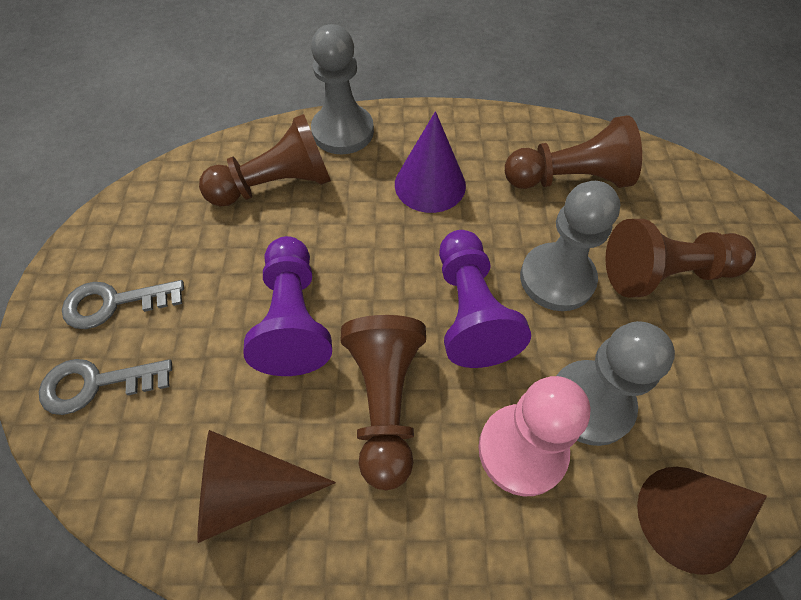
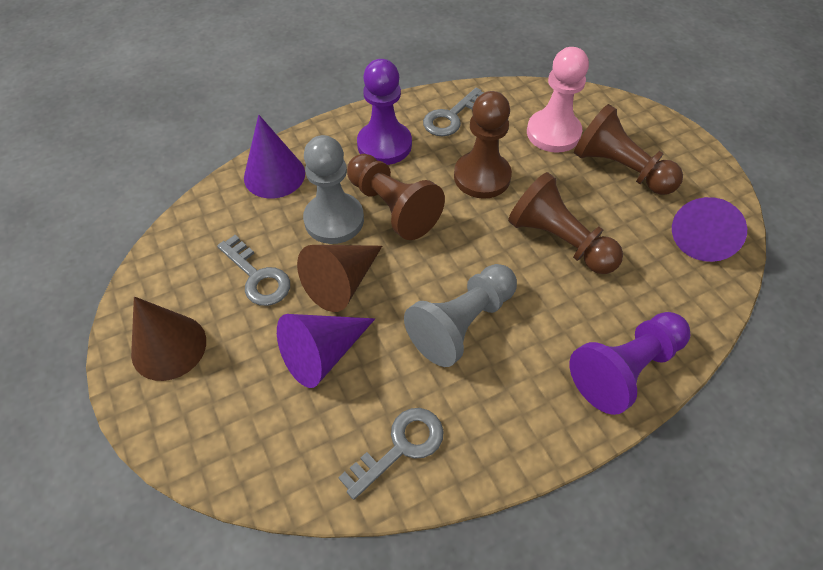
grey key: [39,359,172,415] [62,280,184,329] = 2 -> [217,235,290,306] [338,408,444,500] [423,87,484,136] = 3
grey pawn: [311,24,374,154] [520,181,620,311] [556,321,675,446] = 3 -> [303,135,364,244] [404,264,517,367] = 2
purple cone: [395,111,466,213] = 1 -> [244,115,305,199] [277,314,375,388] [672,197,747,262] = 3

